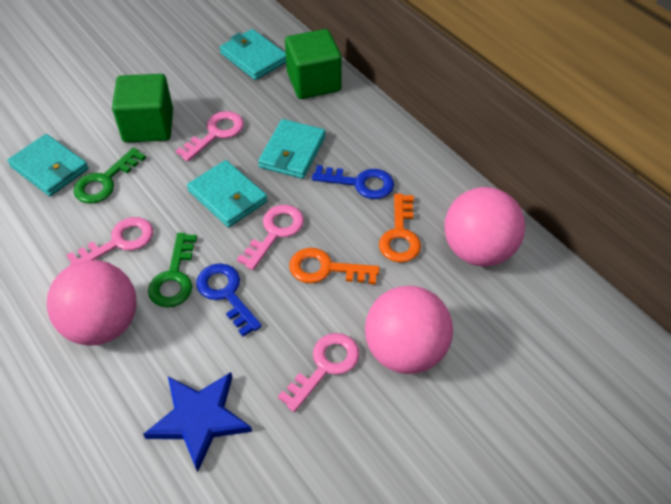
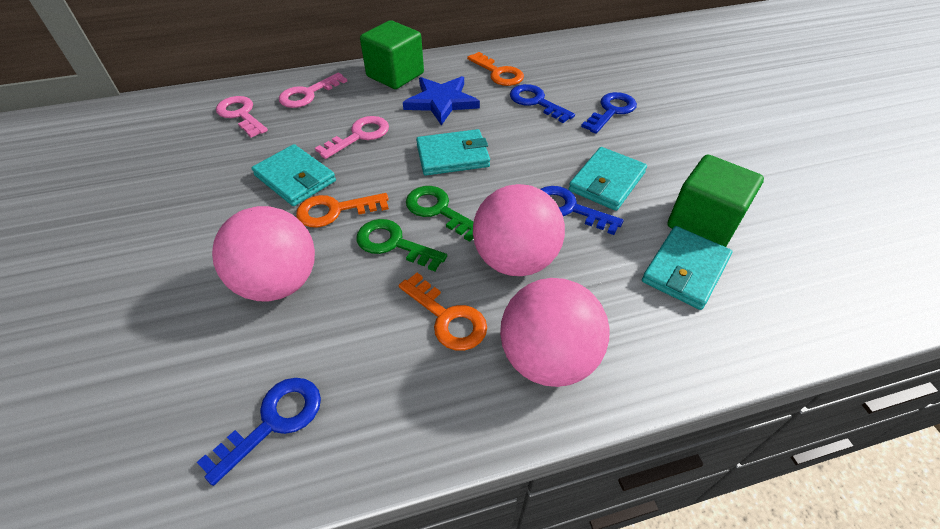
blue key: [196,263,262,336] [312,165,394,199] = 2 -> [197,378,321,486] [510,84,575,123] [540,186,624,235] [581,92,637,134] = 4
orange key: [289,248,380,285] [379,193,421,263] = 2 -> [296,193,389,228] [399,273,487,351] [467,52,524,86] = 3
pink key: [66,217,153,265] [176,111,244,162] [237,205,304,270] [278,333,360,412] = 4 -> [216,96,268,138] [279,73,347,108] [315,116,389,159] = 3

